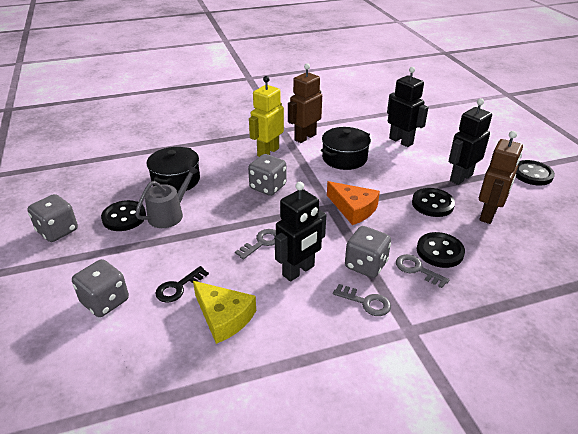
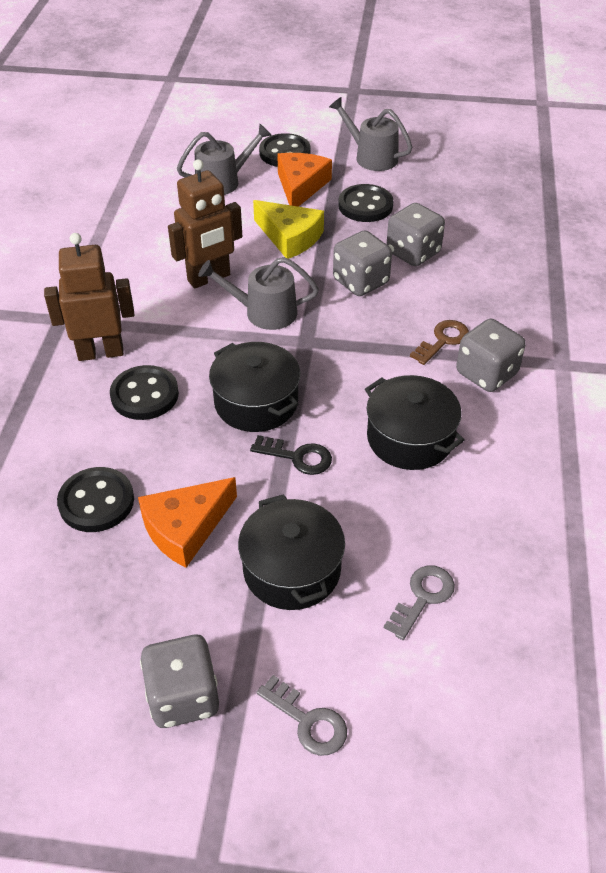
black pot: [147,147,200,193] [321,127,371,170] = 2 -> [209,342,300,432] [238,494,345,610] [365,375,464,470] = 3
black robot: [275,182,326,282] [387,67,429,147] [449,98,492,185] = 3 -> none = 0
brown key: none = 0 -> [410,320,469,365] = 1
grey key: [235,229,276,260] [333,284,391,316] [396,254,449,288] = 3 -> [256,675,347,756] [384,565,455,640] = 2
grey watering can: [135,165,199,228] = 1 -> [177,124,271,195] [198,257,319,330] [329,97,412,171] = 3
orange cheese: [327,181,380,225] = 1 -> [138,477,237,568] [277,153,332,207] = 2
yellow robot: [249,76,284,157] = 1 -> none = 0

